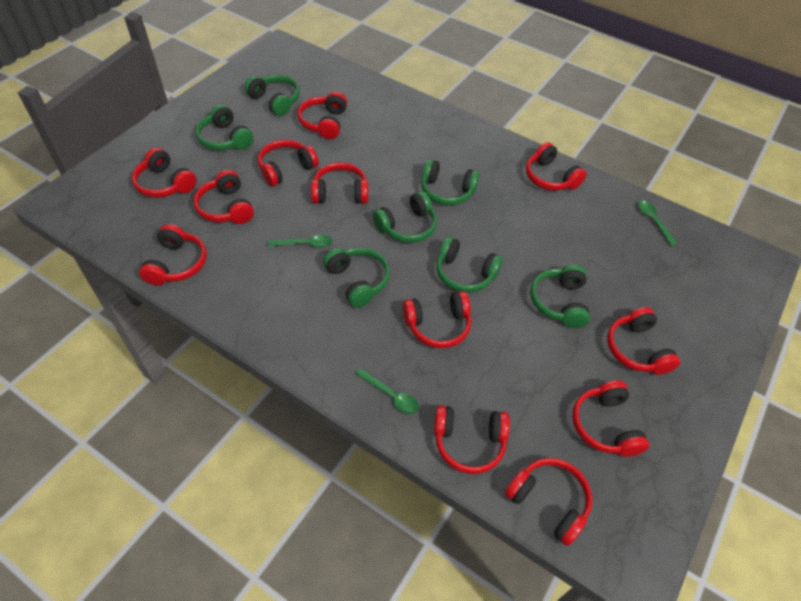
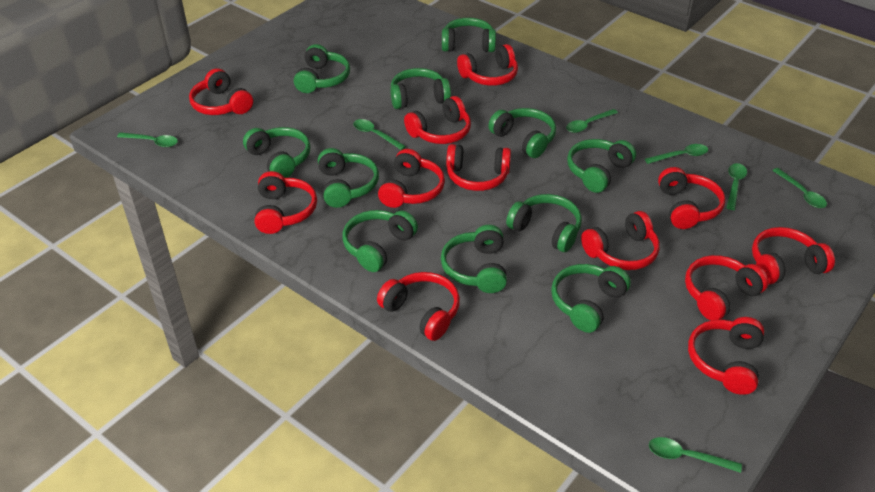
green headphones: [195,104,254,150] [245,75,300,116] [323,247,390,308] [373,191,437,243] [421,159,480,205] [436,237,503,293] [530,264,590,328] = 7 -> [243,127,311,178] [294,44,350,93] [318,148,379,208] [342,210,418,272] [390,68,451,109] [441,225,507,293] [442,18,496,52] [488,108,556,158] [506,194,582,252] [551,264,631,333] [567,139,636,193] = 11
green spoon: [268,235,332,248] [356,368,419,414] [638,201,677,246] = 3 -> [117,132,178,147] [353,119,406,150] [566,109,618,133] [645,144,708,164] [649,437,742,473] [727,163,747,210] [772,168,827,208] = 7

